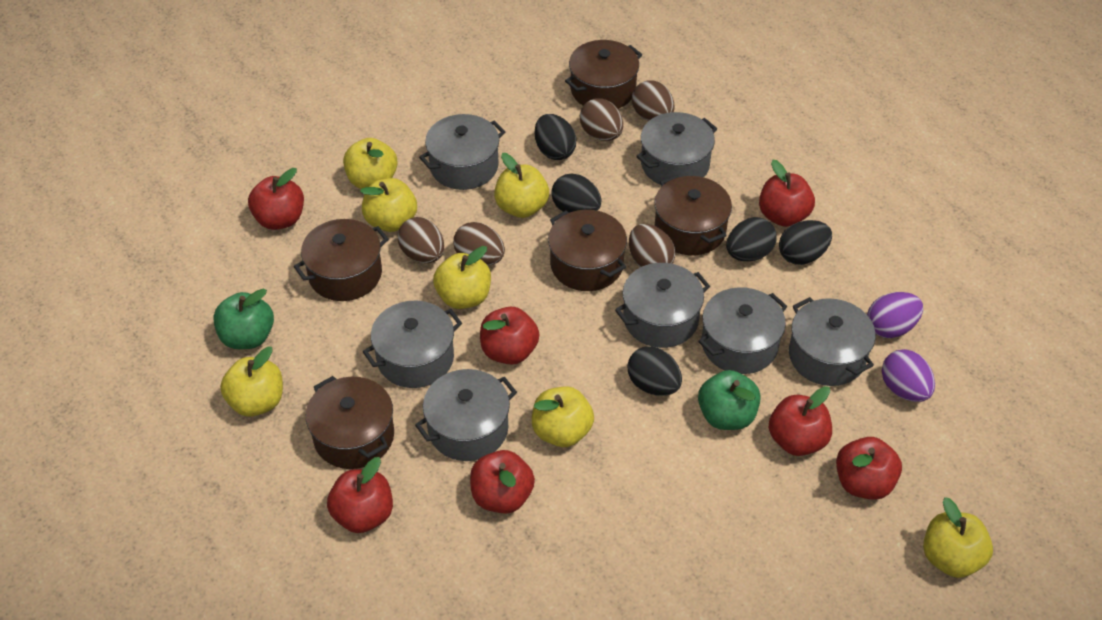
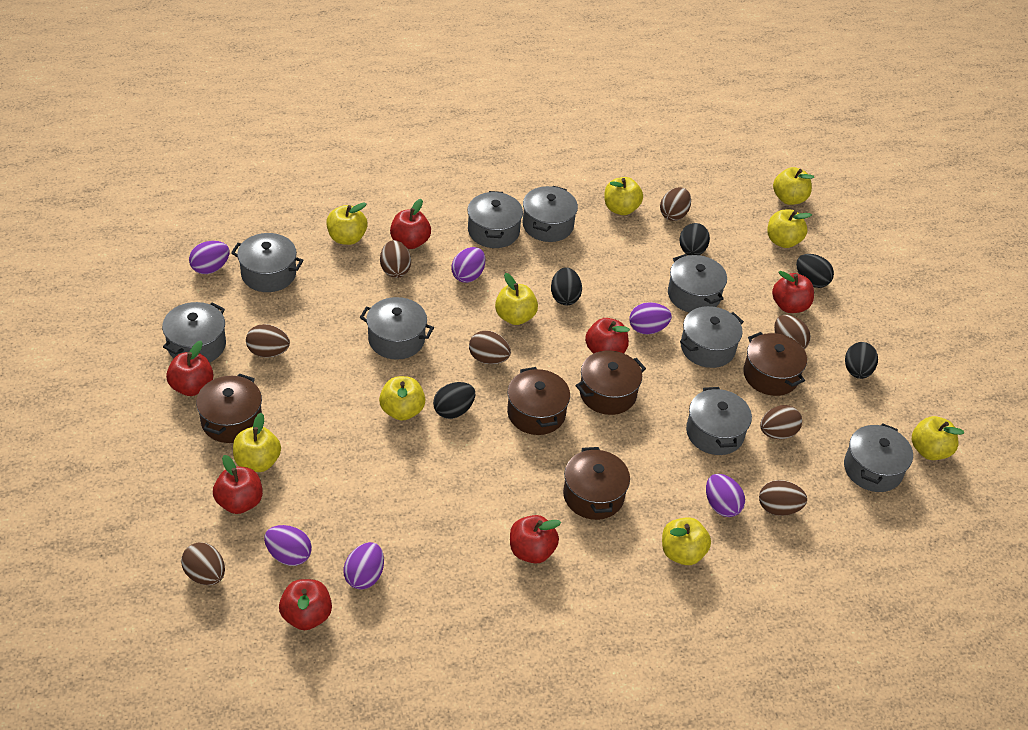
brown egg: [398,217,444,263] [453,222,505,266] [580,98,623,141] [629,224,675,267] [632,80,675,121] = 5 -> [181,542,225,585] [246,324,290,358] [380,240,411,278] [469,331,511,364] [660,187,691,221] [759,480,807,516] [760,405,802,439] [774,314,811,349] = 8
green apple: [213,289,274,349] [698,370,761,430] = 2 -> none = 0
grey pot: [363,300,462,388] [415,369,517,461] [419,114,505,190] [615,263,710,348] [636,112,717,185] [698,287,787,374] [789,297,875,386] = 7 -> [162,302,226,363] [231,233,304,292] [360,297,434,360] [467,191,523,248] [523,186,578,242] [668,254,727,312] [680,306,744,368] [686,387,752,455] [844,423,913,492] = 9
purple egg: [867,292,923,338] [882,349,935,402] = 2 -> [189,241,230,274] [264,525,312,566] [343,542,384,589] [451,247,485,283] [629,302,672,334] [706,474,745,517] = 6
yellow apple: [220,347,283,417] [343,138,398,189] [360,178,417,232] [433,246,491,309] [494,153,549,218] [532,386,594,447] [923,497,993,578] = 7 -> [233,413,281,472] [326,202,368,245] [379,376,425,421] [495,273,538,325] [604,177,643,215] [662,517,711,565] [767,210,812,248] [773,167,814,205] [912,416,964,460] = 9

